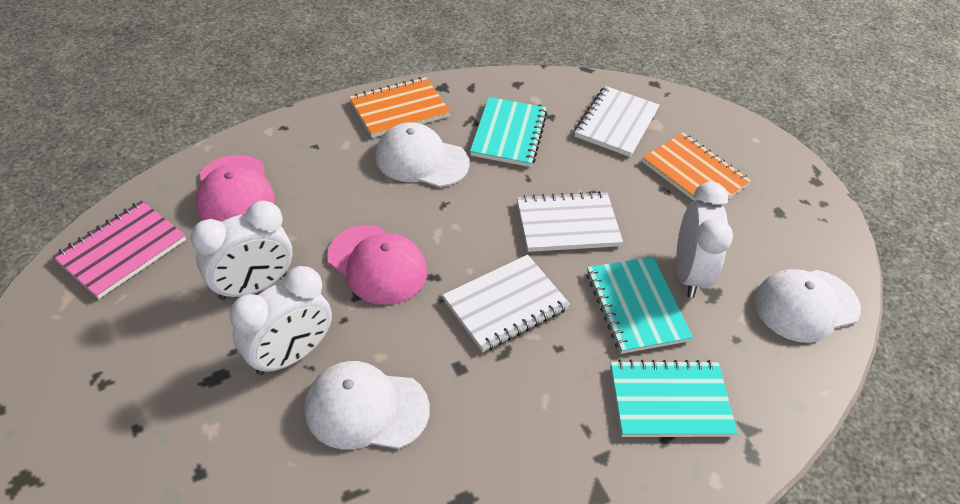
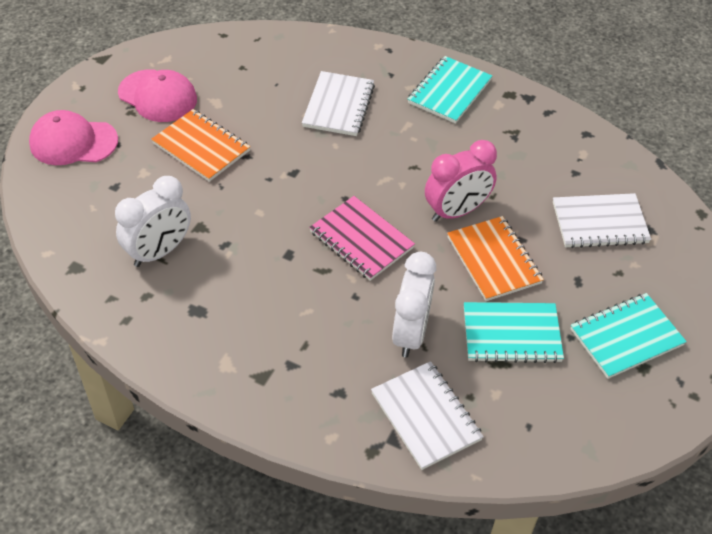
pink clock: none = 0 -> [425,140,497,222] = 1
white cap: [304,361,430,450] [375,122,470,187] [754,269,861,343] = 3 -> none = 0
white clock: [191,201,292,300] [230,266,332,375] [676,182,733,298] = 3 -> [115,176,191,267] [392,252,436,357] = 2

